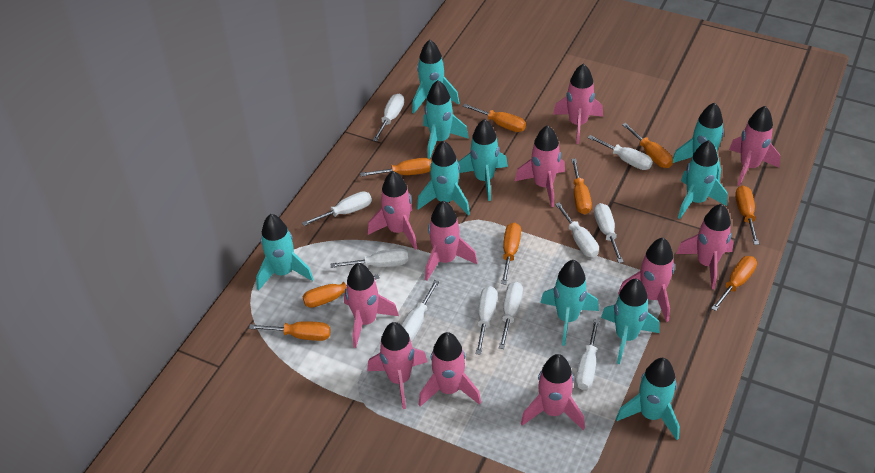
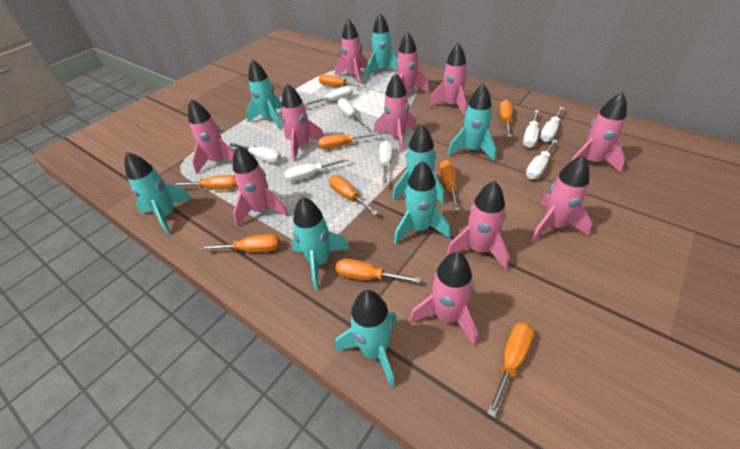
turquoise rocket: [256,214,314,291] [412,39,459,114] [417,141,470,215] [423,80,469,159] [458,119,508,201] [540,260,599,346] [601,278,660,364] [616,358,680,440] [673,103,724,182] [678,140,728,219] = 10 -> [124,152,193,235] [246,59,282,130] [291,196,349,290] [335,290,397,388] [367,13,397,78] [392,124,444,204] [394,161,451,244] [448,84,496,162] = 8
white screwdriver: [302,191,372,226] [331,248,408,268] [373,93,404,142] [401,280,439,342] [476,286,497,355] [499,282,523,349] [555,202,599,257] [575,319,600,390] [588,135,653,170] [594,203,623,263] = 10 -> [230,143,281,163] [284,158,349,182] [304,86,353,106] [337,98,368,128] [379,140,393,186] [523,110,539,148] [526,139,558,179] [540,107,564,142] = 8

